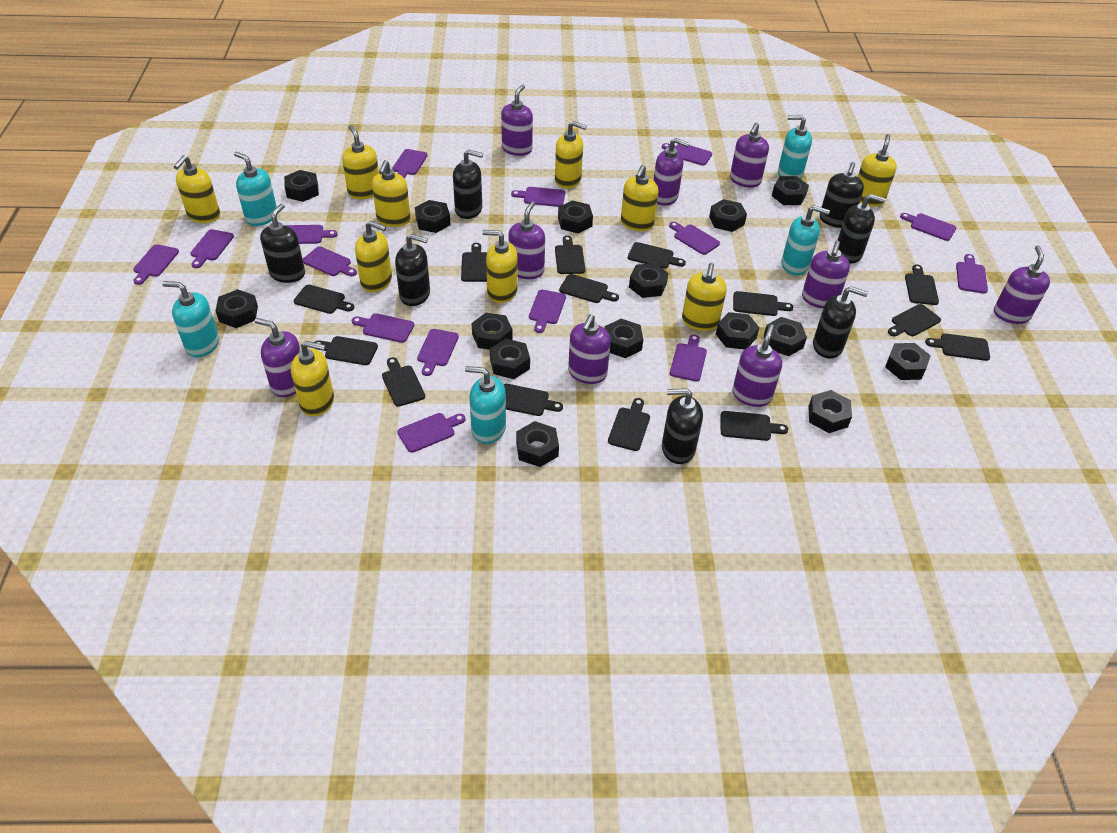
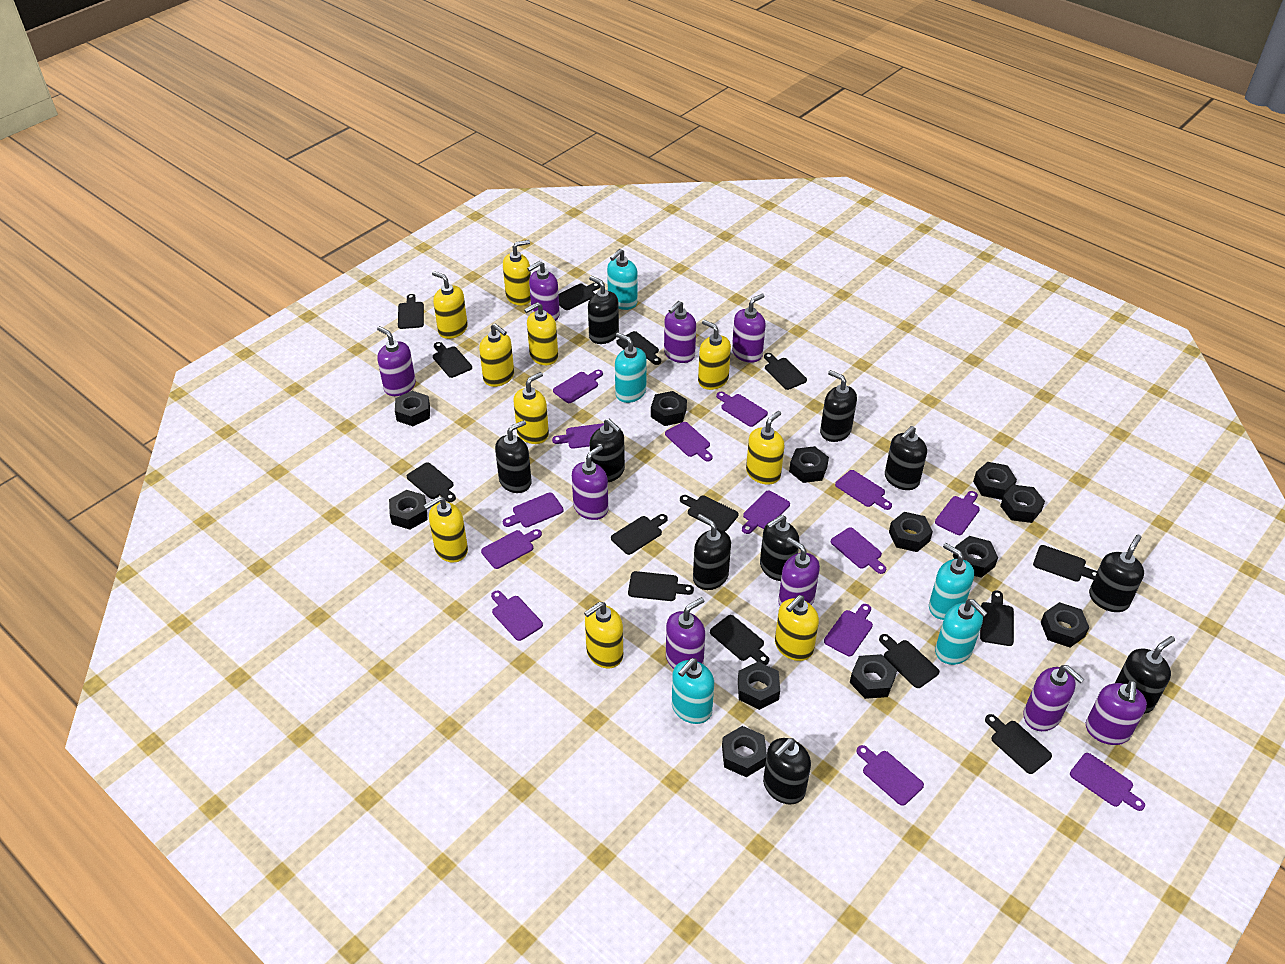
black nut: [216,289,258,328] [284,170,319,202] [415,200,451,233] [472,313,513,350] [490,339,530,379] [516,421,559,467] [558,200,593,234] [605,319,643,358] [629,263,668,298] [709,199,747,232] [716,312,759,349] [764,317,807,356] [772,176,809,205] [809,390,852,433] [885,343,931,380] = 15 -> [389,490,428,530] [395,391,430,426] [651,391,687,426] [722,726,767,777] [738,662,780,710] [789,446,829,483] [850,654,897,699] [889,512,933,552] [953,536,998,578] [973,462,1017,500] [1000,485,1045,523] [1041,602,1089,647] = 12
black soap dispenser: [260,204,305,283] [395,234,430,306] [453,149,483,219] [662,388,703,464] [813,286,868,358] [820,162,864,228] [837,194,886,263] = 7 -> [495,420,532,493] [588,276,619,344] [590,419,625,482] [693,514,731,590] [760,515,799,581] [763,738,811,804] [820,370,857,442] [885,426,927,490] [1089,535,1144,612] [1115,636,1175,714] = 10
purple cutting board: [133,244,179,285] [191,229,234,268] [284,225,338,244] [303,246,357,276] [352,313,414,343] [392,149,428,179] [397,413,465,453] [417,329,459,376] [511,187,565,207] [529,290,566,333] [662,143,712,166] [669,222,720,255] [670,334,707,382] [900,213,956,241] [956,254,988,294] = 15 -> [481,529,542,569] [491,591,543,641] [503,493,564,527] [552,423,604,449] [553,370,603,403] [665,422,713,461] [716,392,768,427] [742,490,790,534] [824,604,873,656] [831,528,886,574] [835,470,892,510] [856,745,924,806] [935,491,980,535] [1070,753,1145,811] = 14

